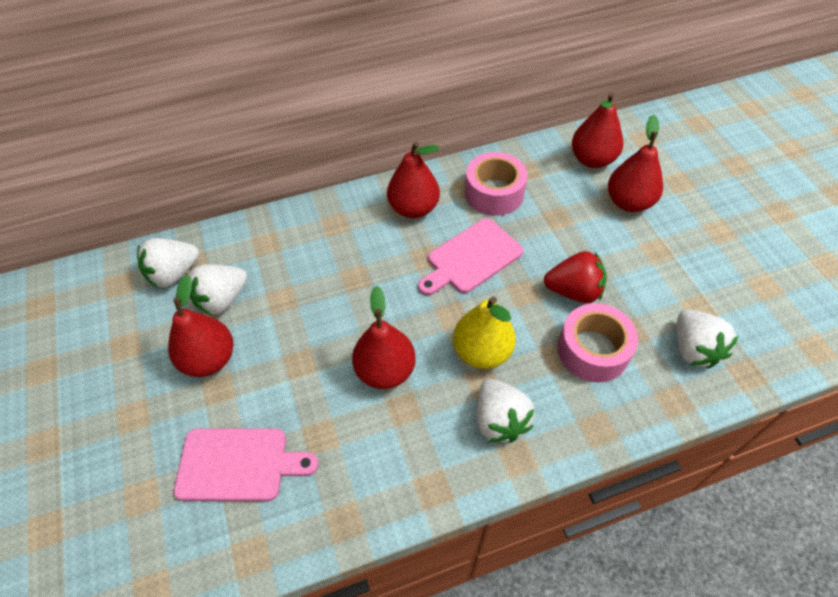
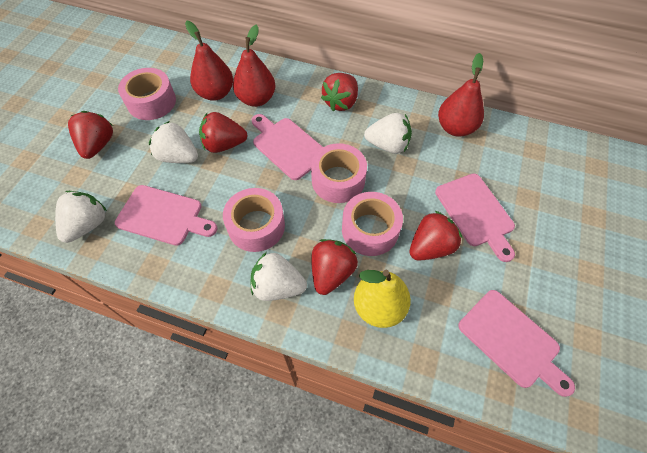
pink cutting board: [174,428,319,501] [418,218,524,295] = 2 -> [115,185,218,246] [251,114,323,180] [435,174,515,262] [458,290,575,397] = 4
pink tape: [465,152,528,216] [558,303,638,383] = 2 -> [118,68,176,120] [223,188,285,252] [311,143,367,203] [342,192,403,256] = 4
red pear: [168,275,233,377] [352,286,416,389] [387,142,440,218] [572,92,624,168] [608,115,663,212] = 5 -> [185,21,233,101] [233,24,275,107] [438,53,484,137] = 3
red strawberry: [544,251,607,303] = 1 -> [68,111,113,159] [199,112,247,153] [311,239,358,295] [321,73,358,111] [409,211,462,261] = 5

